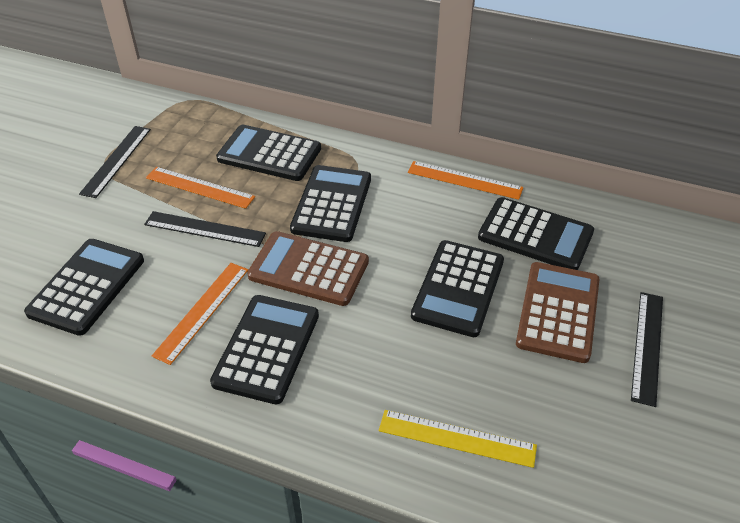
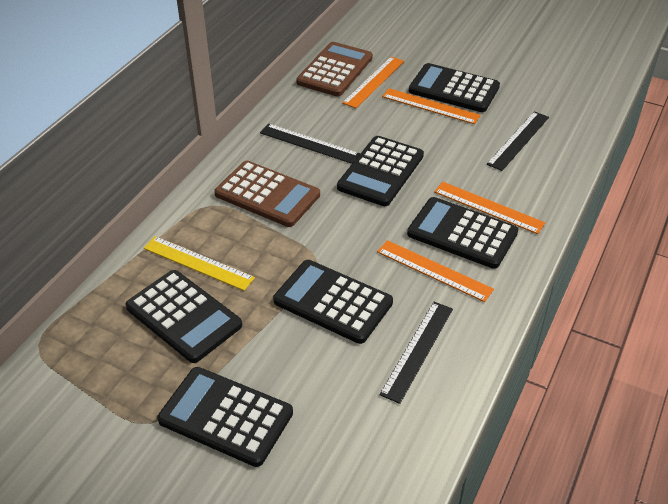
orange ruler: [146,167,255,209] [152,263,248,365] [408,161,523,200] = 3 -> [342,57,404,108] [377,240,494,302] [382,88,481,124] [434,182,545,234] = 4

